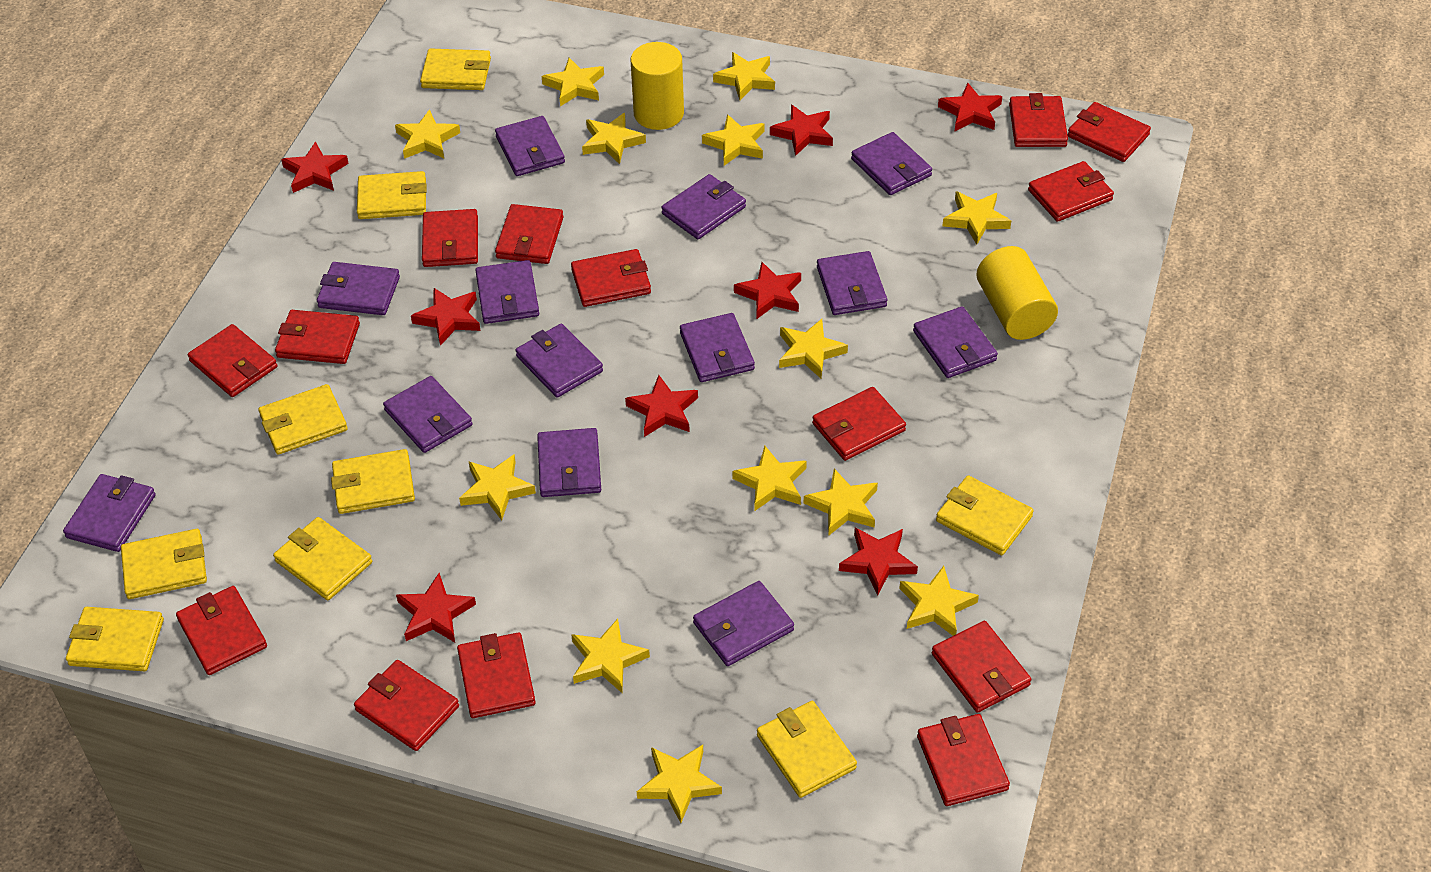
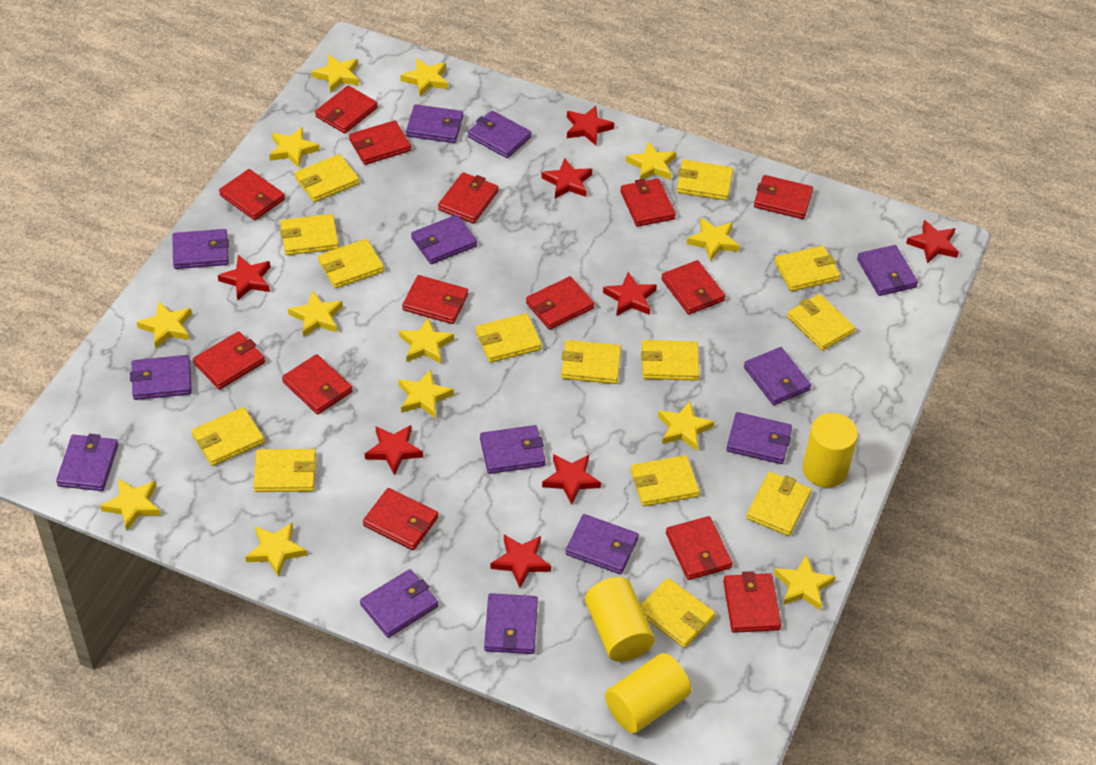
yellow cylinder: [630,42,684,130] [976,246,1058,340] = 2 -> [585,577,655,662] [605,653,691,733] [802,413,858,488] = 3
yellow wallet: [66,607,164,671] [121,529,207,599] [258,384,348,455] [273,517,372,601] [331,449,415,514] [357,171,427,219] [420,48,491,90] [757,701,857,798] [936,475,1034,555] = 9 -> [192,407,265,466] [253,449,316,492] [280,214,339,255] [295,154,360,202] [318,239,384,289] [476,313,542,363] [561,340,621,384] [631,455,700,506] [640,578,715,648] [641,340,700,381] [677,160,733,200] [746,472,812,536] [774,246,840,291] [787,294,855,351] = 14

